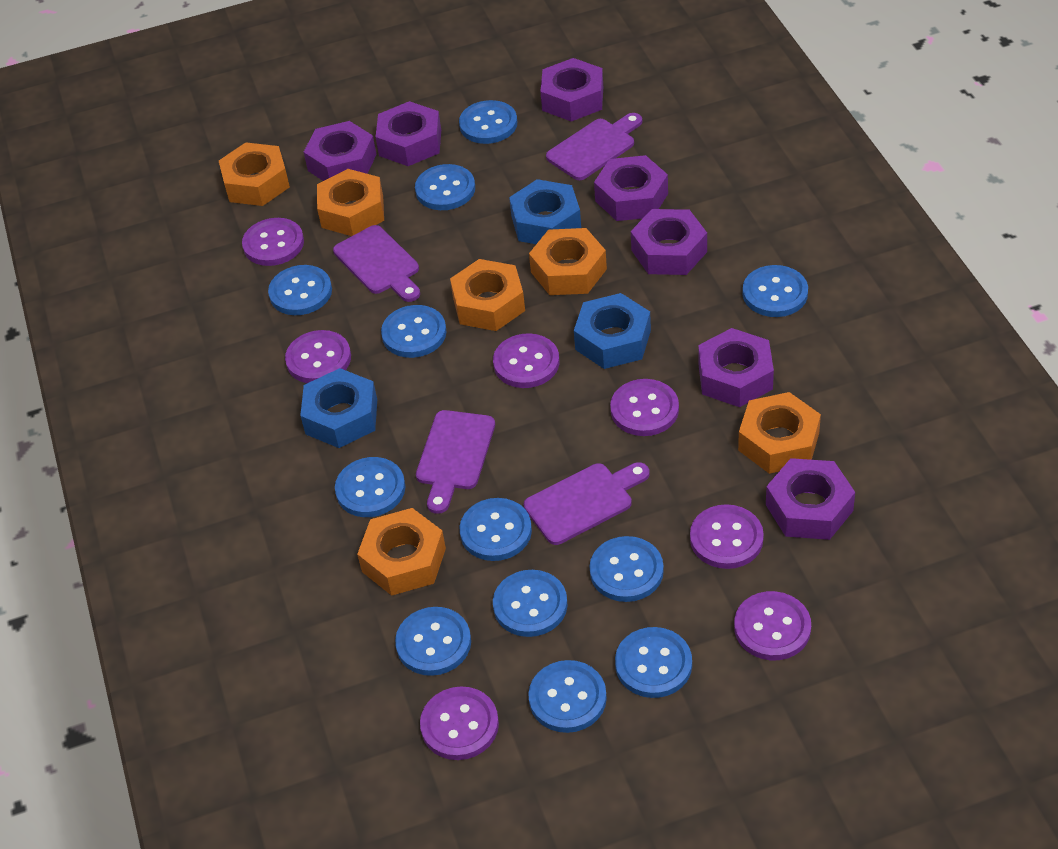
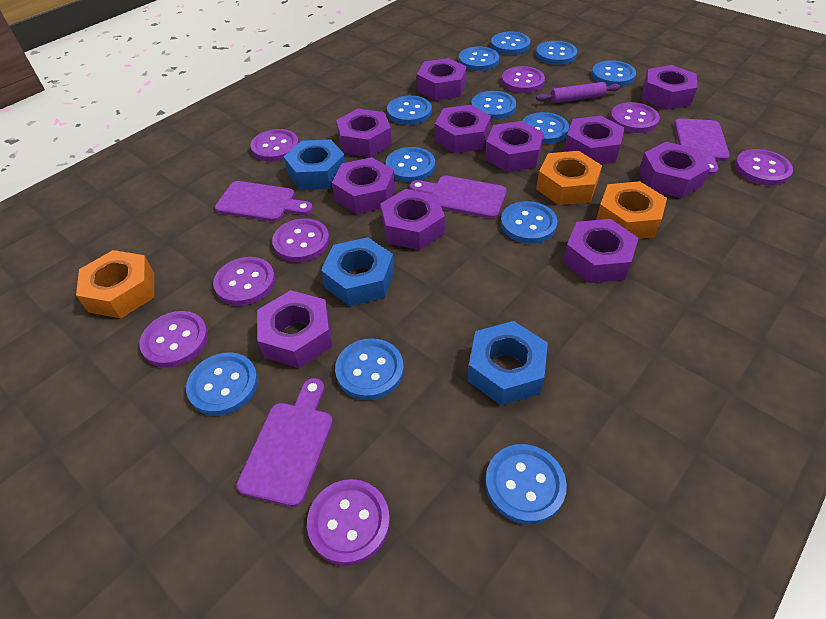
orange nut: [219,142,290,206] [317,169,384,236] [357,508,446,596] [450,259,525,331] [529,228,607,295] [738,392,821,474] = 6 -> [76,250,154,318] [536,151,602,205] [596,181,667,239] = 3
purple button: [242,218,304,266] [285,330,351,383] [420,686,499,760] [493,333,559,388] [610,379,679,436] [690,504,764,569] [734,591,811,660] = 7 -> [139,311,208,368] [213,257,275,306] [251,129,299,162] [272,218,330,262] [307,479,390,566] [502,66,545,93] [610,102,660,133] [735,149,793,186] = 8
purple nut: [304,121,377,181] [376,101,441,166] [540,58,603,121] [594,155,668,221] [631,209,707,275] [698,328,774,407] [766,458,855,540] = 7 -> [257,290,333,368] [332,157,395,214] [336,109,392,157] [380,189,445,250] [417,58,467,101] [435,105,491,153] [485,121,544,172] [563,219,639,283] [564,116,625,164] [639,142,710,198] [642,65,698,110] = 11
purple rolling pin: none = 0 -> [536,82,621,103] = 1

